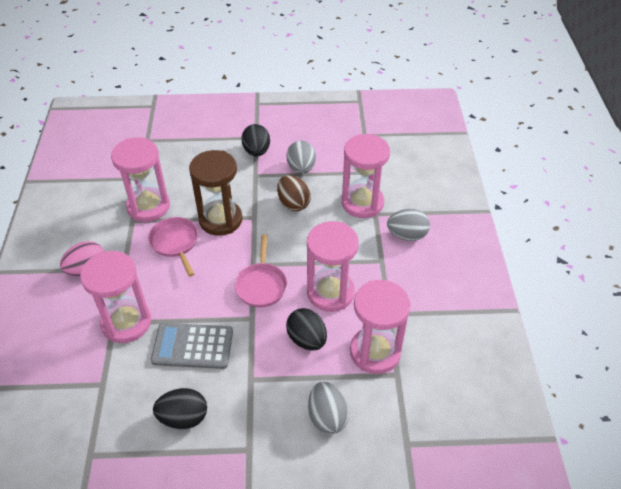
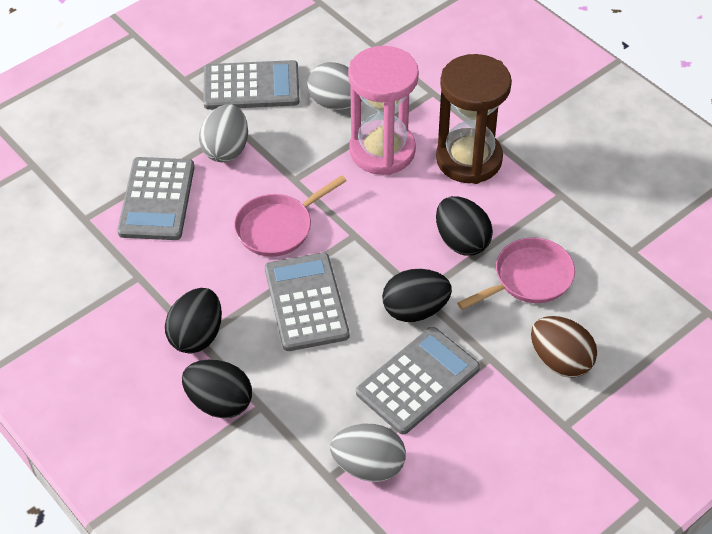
black egg: [153,388,207,429] [241,124,270,157] [286,308,327,350] = 3 -> [165,288,222,354] [182,360,252,418] [382,269,452,322] [436,196,493,256] = 4
grey calculator: [151,323,233,369] = 1 -> [117,157,195,240] [203,60,300,110] [265,253,350,351] [356,327,480,435] = 4
pink egg: [60,241,105,276] = 1 -> none = 0
pink hourglass: [80,251,151,343] [111,137,170,222] [307,221,359,312] [342,134,390,218] [350,280,411,374] = 5 -> [348,46,419,175] = 1

